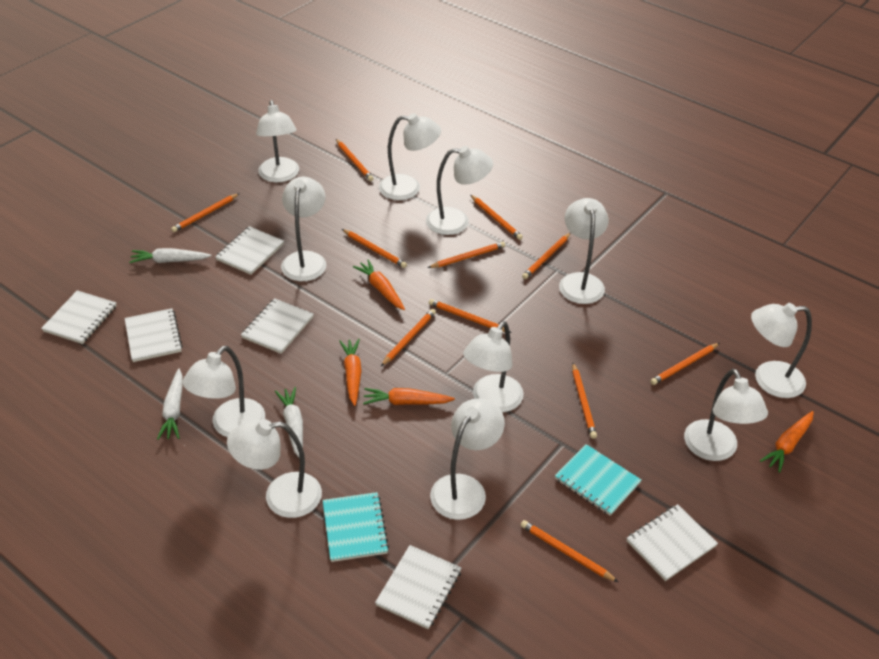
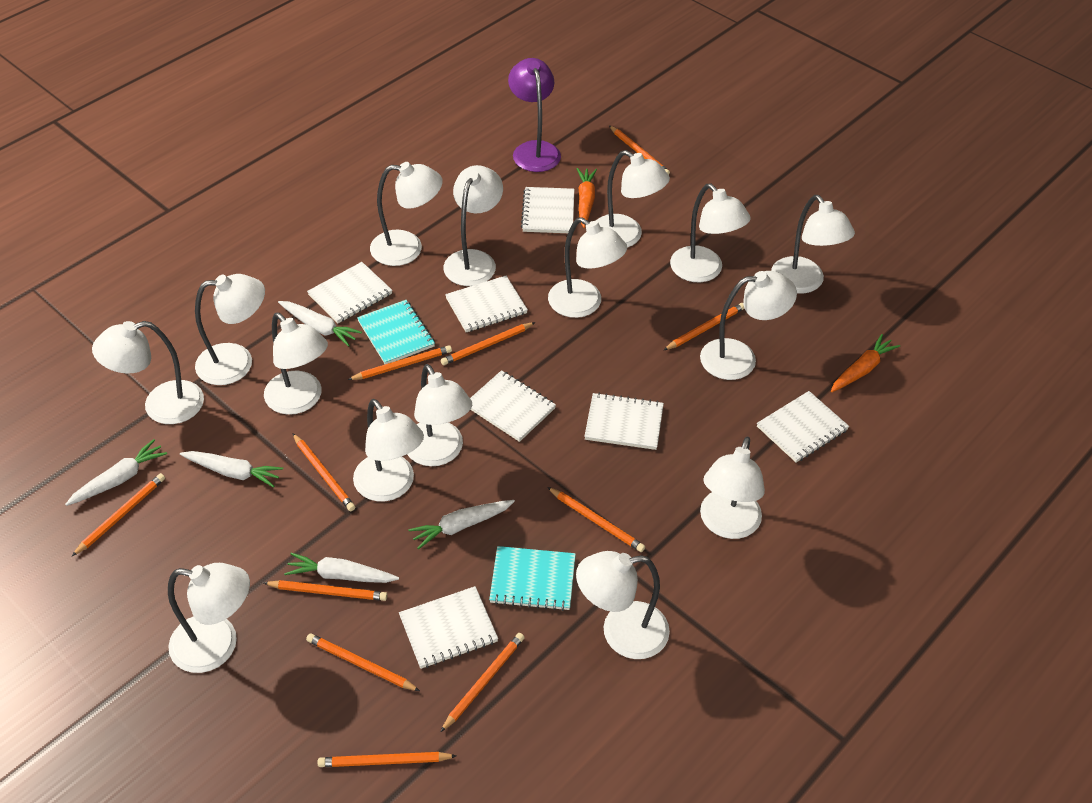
orange carrot: [339,339,362,406] [353,259,405,310] [363,388,455,405] [760,411,814,473] = 4 -> [577,168,597,228] [831,334,900,392] = 2
purple lamp: none = 0 -> [508,58,561,172] = 1
white carrot: [129,248,212,263] [157,369,183,440] [275,387,303,457] = 3 -> [65,439,167,506] [180,451,283,488] [278,301,362,347] [284,553,399,583] [408,500,515,550] = 5
white lamp: [182,346,265,437] [227,419,322,518] [256,100,299,183] [281,177,326,281] [379,113,441,200] [426,146,493,235] [430,398,505,520] [463,321,524,412] [559,198,609,304] [684,369,768,461] [751,303,812,398] = 11 -> [92,321,204,424] [168,563,250,673] [195,274,265,385] [264,313,328,415] [353,399,424,502] [370,162,443,266] [407,364,472,466] [443,165,503,286] [548,217,627,318] [576,551,670,659] [595,150,670,248] [670,184,751,282] [700,271,797,380] [700,437,765,539] [771,195,855,294] = 15
white notebook: [41,290,117,344] [125,308,183,362] [215,226,284,275] [241,298,314,354] [375,545,462,629] [626,504,718,581] = 6 -> [307,262,392,323] [399,586,498,669] [445,276,528,332] [470,370,556,442] [521,187,574,233] [584,392,664,450] [757,391,849,462] = 7

